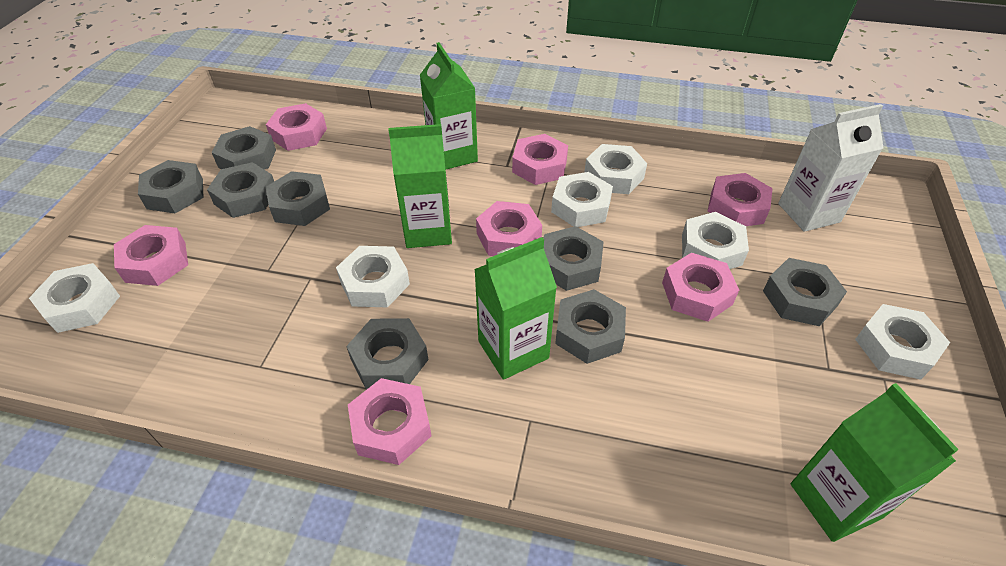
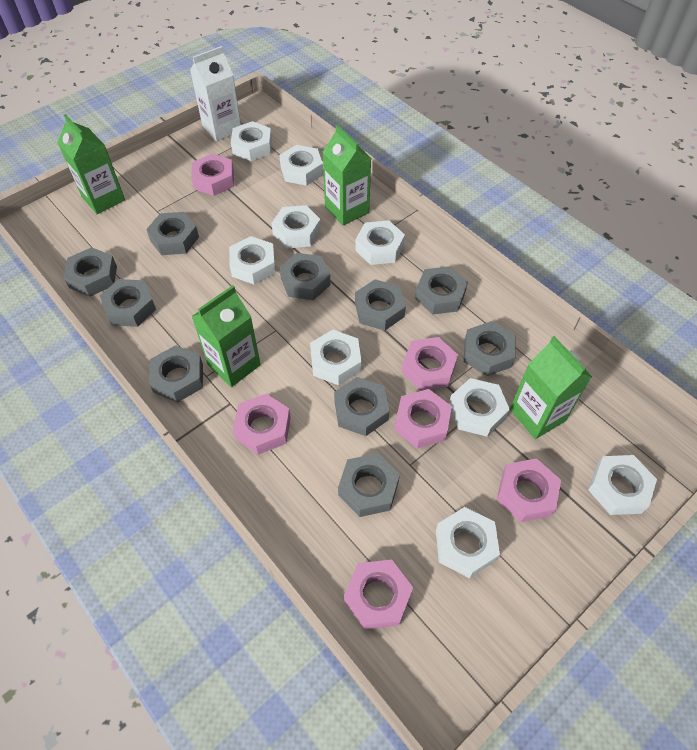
grey nut: [138,160,203,213] [207,162,274,218] [212,126,276,169] [266,171,330,226] [346,318,428,389] [543,226,604,291] [555,289,626,364] [763,258,847,326] = 8 -> [63,247,117,297] [100,279,156,327] [146,212,199,255] [149,345,203,403] [279,253,331,300] [334,377,389,436] [338,453,400,517] [355,279,406,331] [415,266,468,314] [464,321,516,376] = 10
pink nut: [114,225,188,286] [266,103,327,151] [348,378,432,465] [476,201,542,256] [512,134,568,185] [662,253,739,322] [708,173,773,226] = 7 -> [191,154,234,196] [233,394,291,455] [344,560,413,630] [395,389,452,448] [402,337,458,391] [497,458,561,522] = 6
white nut: [29,263,120,333] [336,246,410,307] [551,172,613,227] [584,144,647,194] [682,212,749,269] [855,304,950,380] = 6 -> [229,236,276,285] [231,121,272,161] [271,205,321,249] [279,145,323,186] [310,330,362,385] [355,220,405,265] [436,507,500,578] [449,378,510,437] [588,455,657,515] = 9

